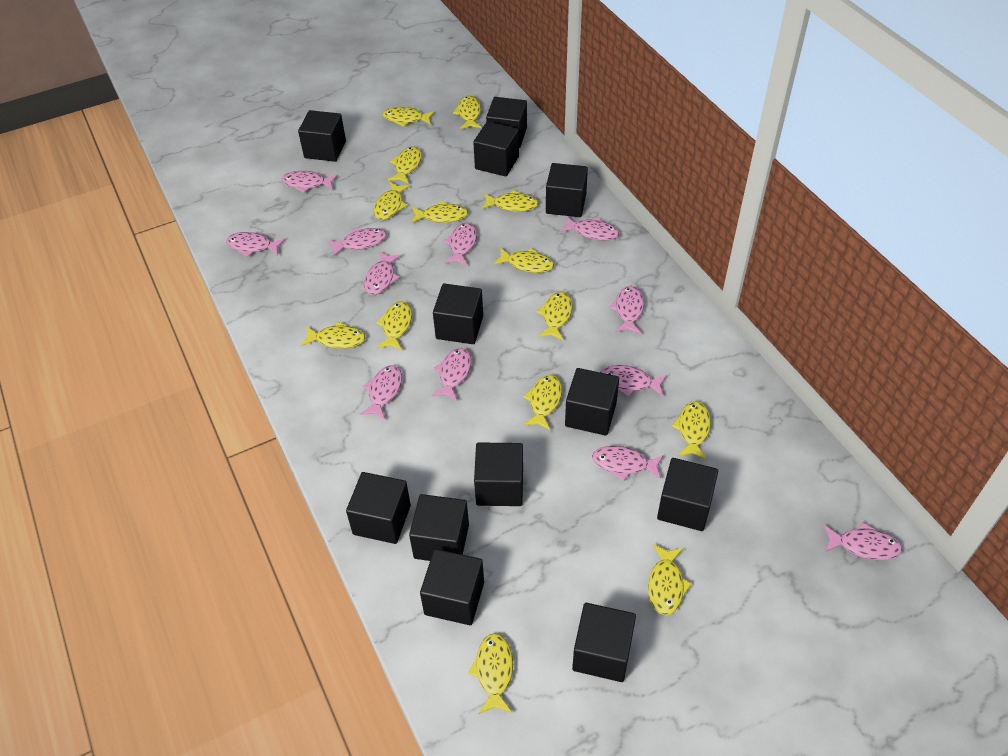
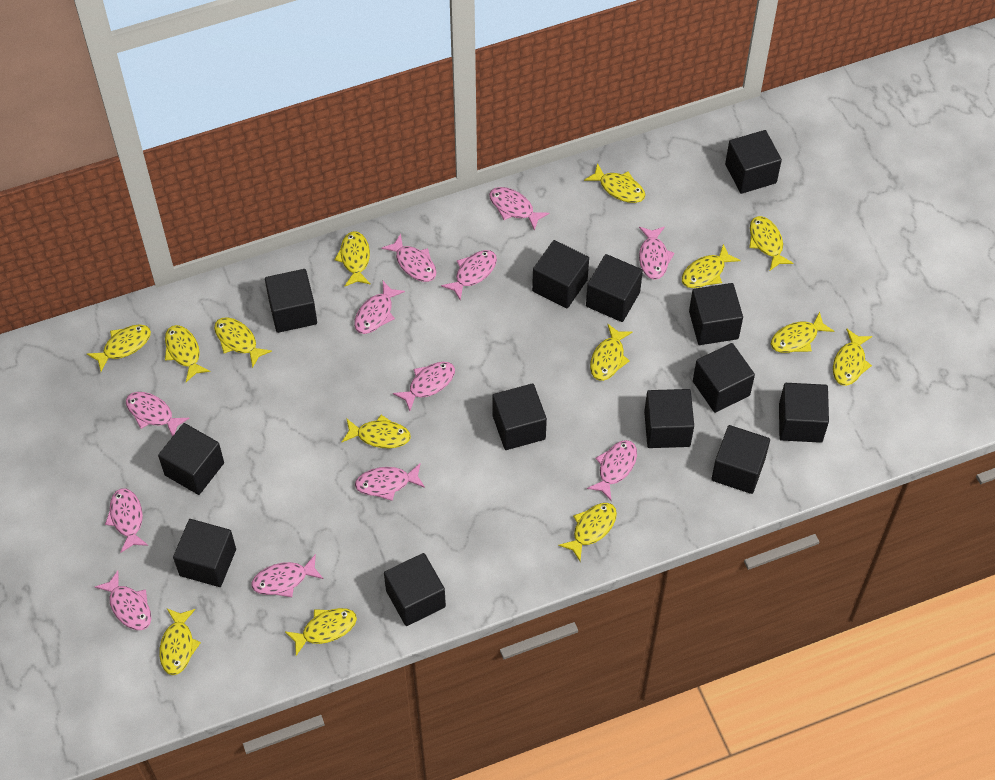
black cube: [298,110,346,162] [346,472,411,544] [409,494,469,561] [420,549,484,625] [433,283,483,344] [473,122,519,176] [474,443,523,506] [486,97,527,148] [546,163,588,217] [565,368,619,436] [572,603,636,682] [657,458,718,531] = 12 -> [158,423,224,495] [173,519,236,587] [265,269,317,333] [384,553,446,626] [492,384,547,450] [532,240,589,308] [586,254,643,322] [644,389,694,448] [689,283,743,345] [693,343,755,413] [711,425,770,494] [725,130,782,194] [779,383,829,443] = 13

